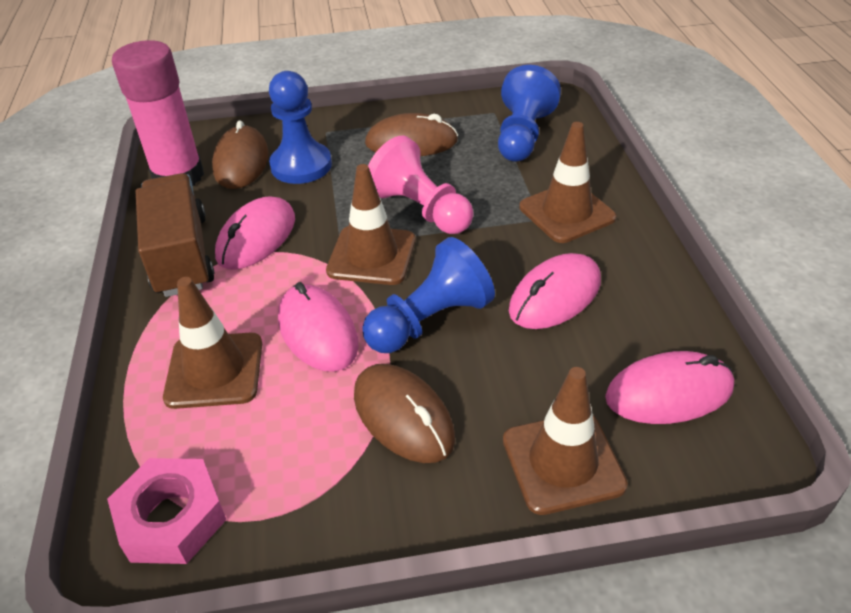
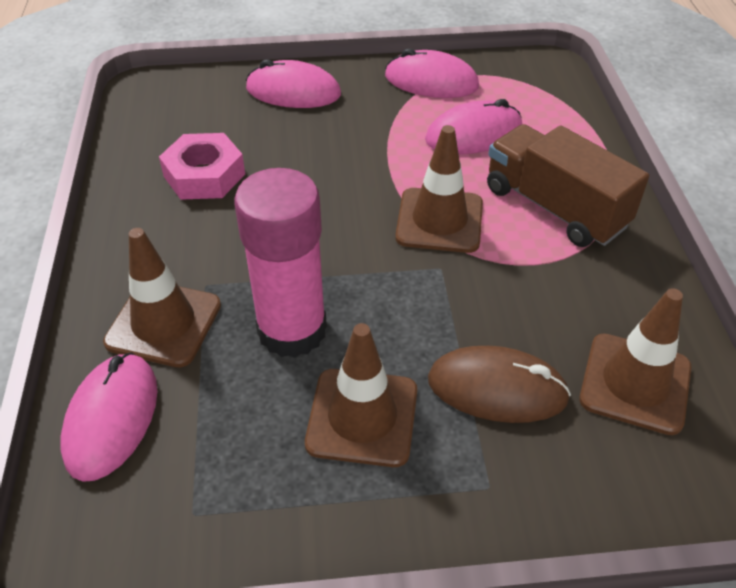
blue pawn: [269,71,332,184] [362,237,495,353] [498,65,561,162] = 3 -> none = 0
brown mouse: [212,120,269,189] [354,364,455,463] [365,113,458,156] = 3 -> [428,346,571,423] = 1
pink pawn: [368,136,474,234] = 1 -> none = 0

